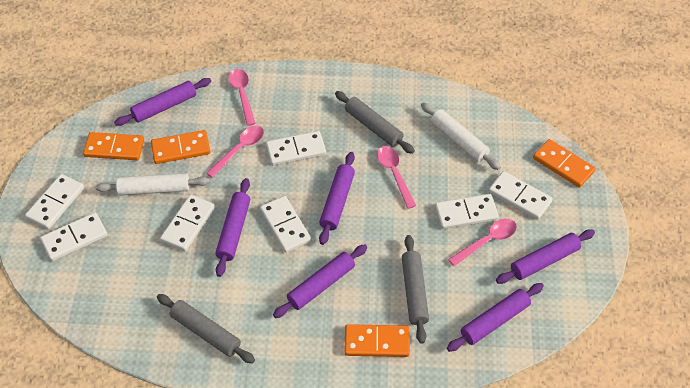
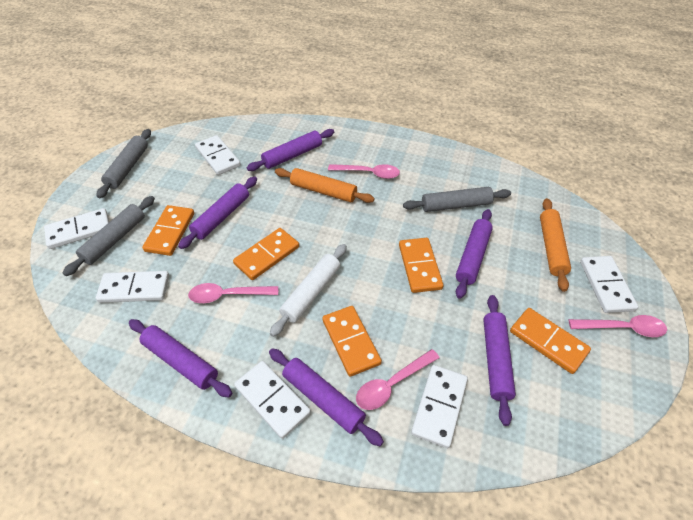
orange domino: [83,132,144,160] [151,130,210,164] [345,324,410,357] [533,139,596,188] = 4 -> [142,205,194,256] [233,228,299,280] [322,306,382,377] [399,238,443,293] [510,308,591,374] = 5
orange rolling pin: none = 0 -> [275,168,375,203] [540,198,571,292] = 2
white domino: [25,174,84,229] [40,212,107,261] [160,195,215,251] [260,196,311,253] [266,131,326,166] [435,194,499,229] [488,171,553,220] = 7 -> [44,208,109,249] [96,271,169,303] [195,135,241,175] [234,361,311,439] [411,365,468,448] [580,256,638,313] = 6
white rolling pin: [96,173,210,196] [421,103,501,170] = 2 -> [270,244,347,337] = 1

